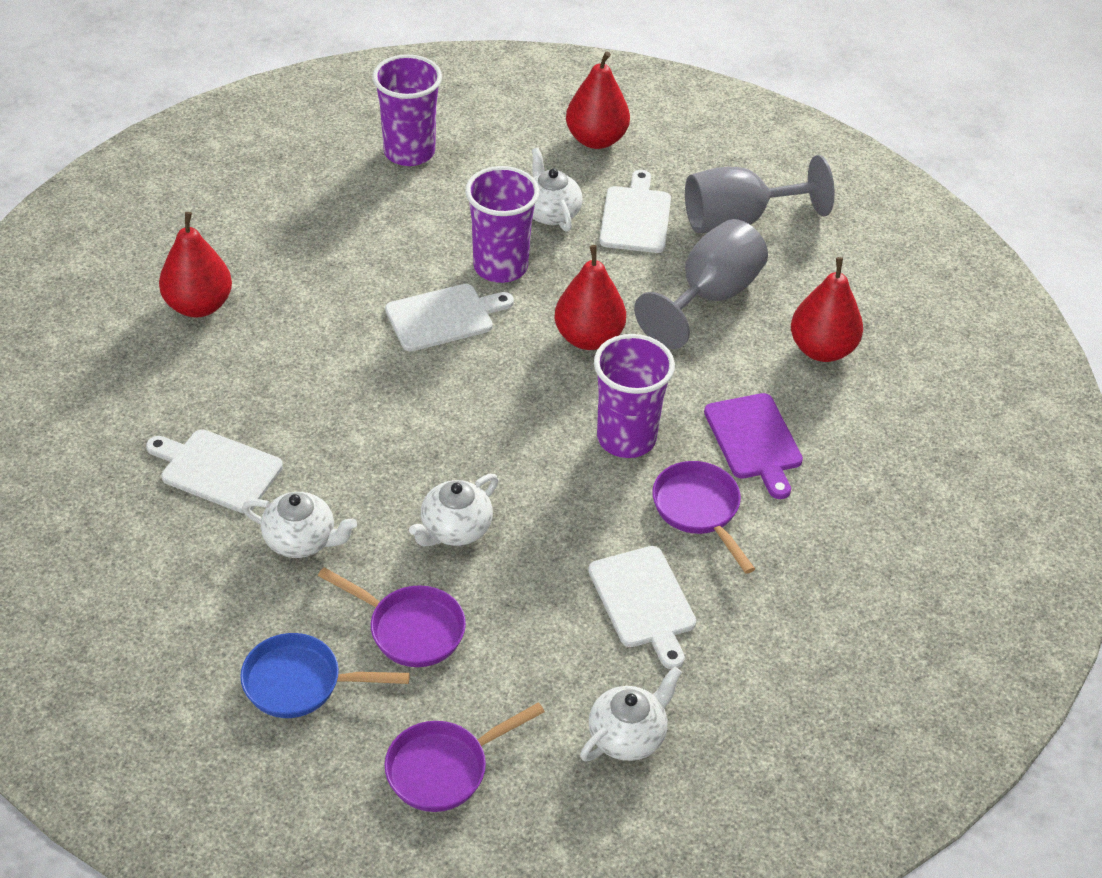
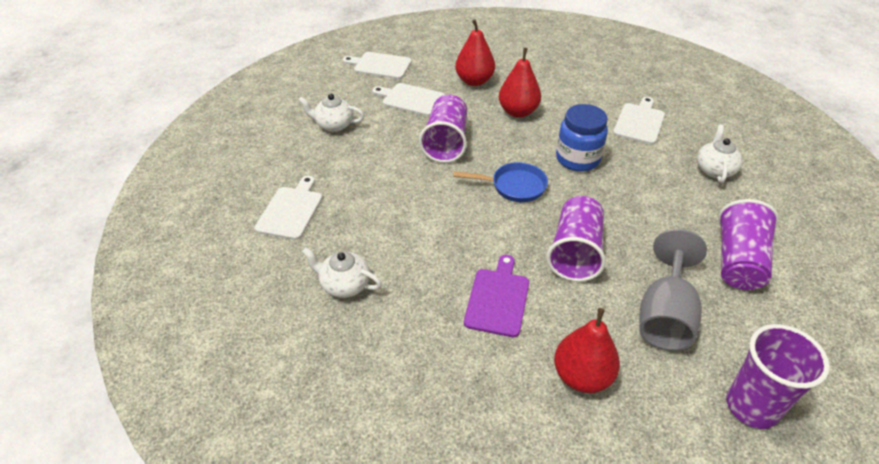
blue jar: none = 0 -> [556,104,608,172] = 1
grey goblet: [634,219,768,349] [685,155,835,233] = 2 -> [639,229,707,351] = 1
purple cup: [372,54,442,166] [465,166,539,283] [594,334,675,458] = 3 -> [419,95,467,163] [546,196,606,282] [718,199,779,290] [726,324,830,429] = 4
purple pan: [318,567,466,667] [385,702,545,812] [652,461,755,574] = 3 -> none = 0
red pear: [159,212,232,318] [554,245,626,350] [566,51,630,149] [791,257,863,362] = 4 -> [455,19,495,86] [499,48,541,118] [554,308,620,393] = 3
white teapot: [242,492,357,558] [409,474,498,546] [532,148,583,232] [580,667,682,761] = 4 -> [298,94,365,132] [302,247,382,298] [697,125,742,183] = 3

